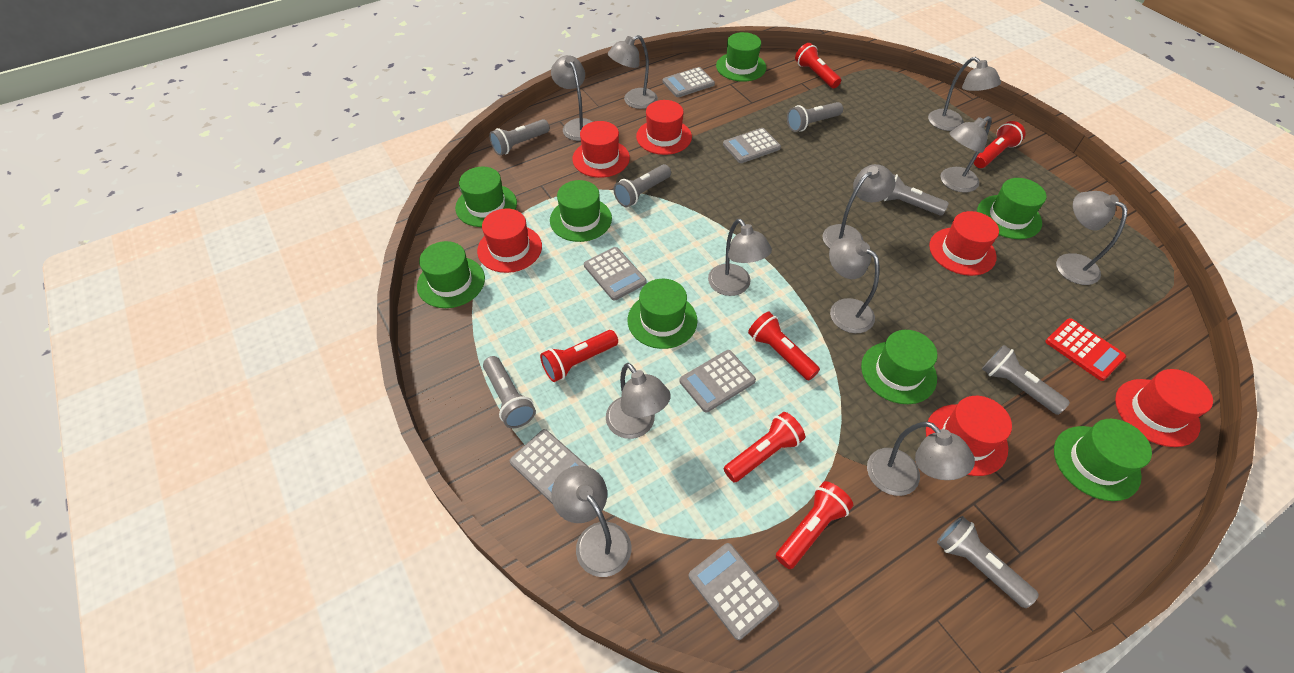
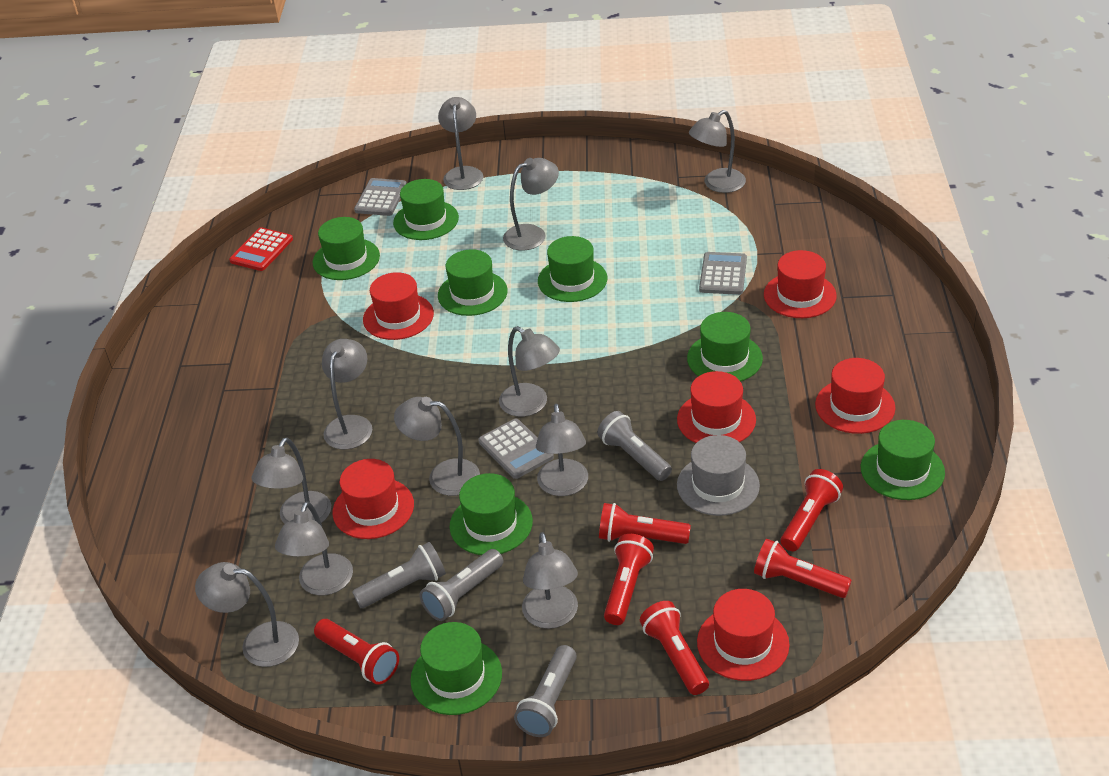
grey calculator: [509,429,589,504] [584,247,647,301] [662,67,715,97] [680,350,756,412] [688,543,779,640] [723,128,781,163] = 6 -> [354,178,407,216] [478,419,554,479] [699,252,747,295] = 3
grey flashlight: [483,356,536,428] [489,119,550,156] [613,164,671,207] [787,102,843,132] [884,174,949,216] [937,516,1039,608] [982,345,1070,415] = 7 -> [352,542,446,608] [420,549,504,621] [514,645,577,737] [597,411,672,481] = 4
grey hat: none = 0 -> [677,435,760,516] = 1

